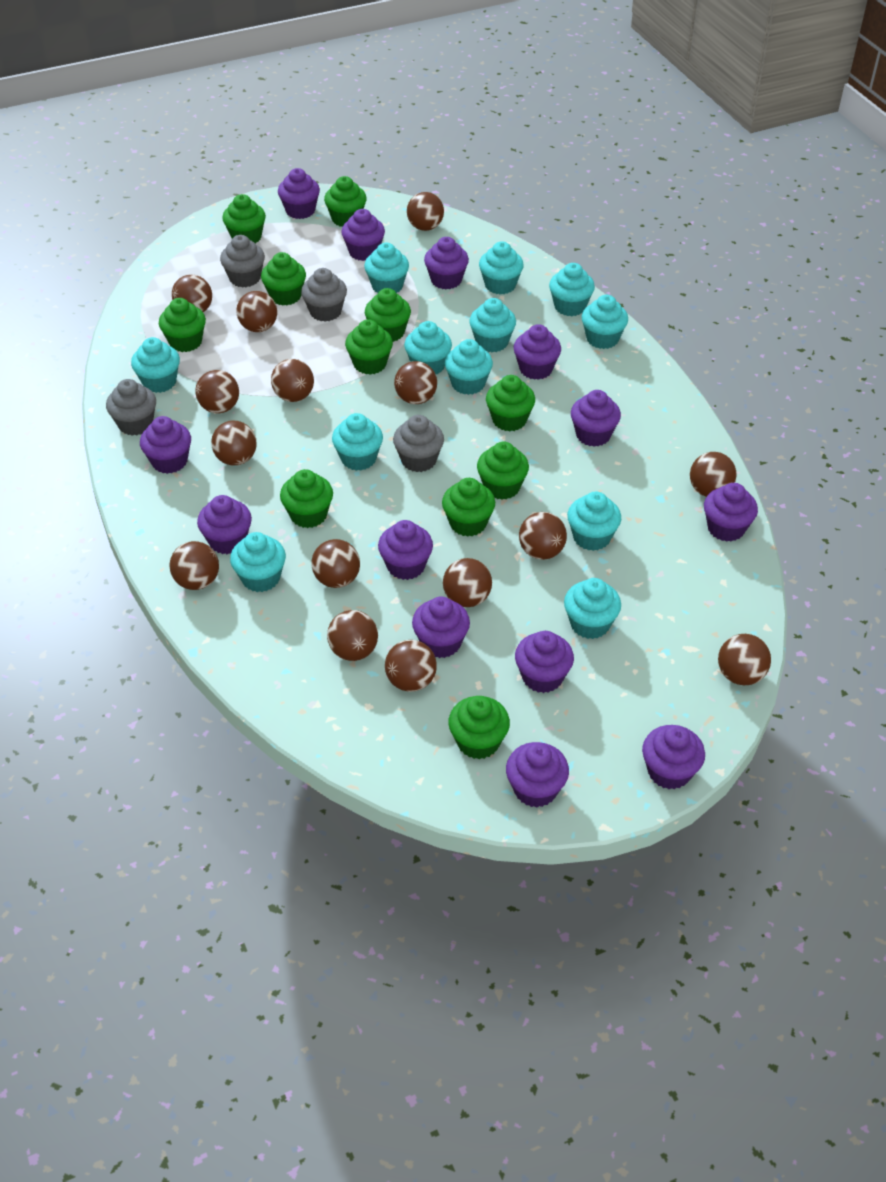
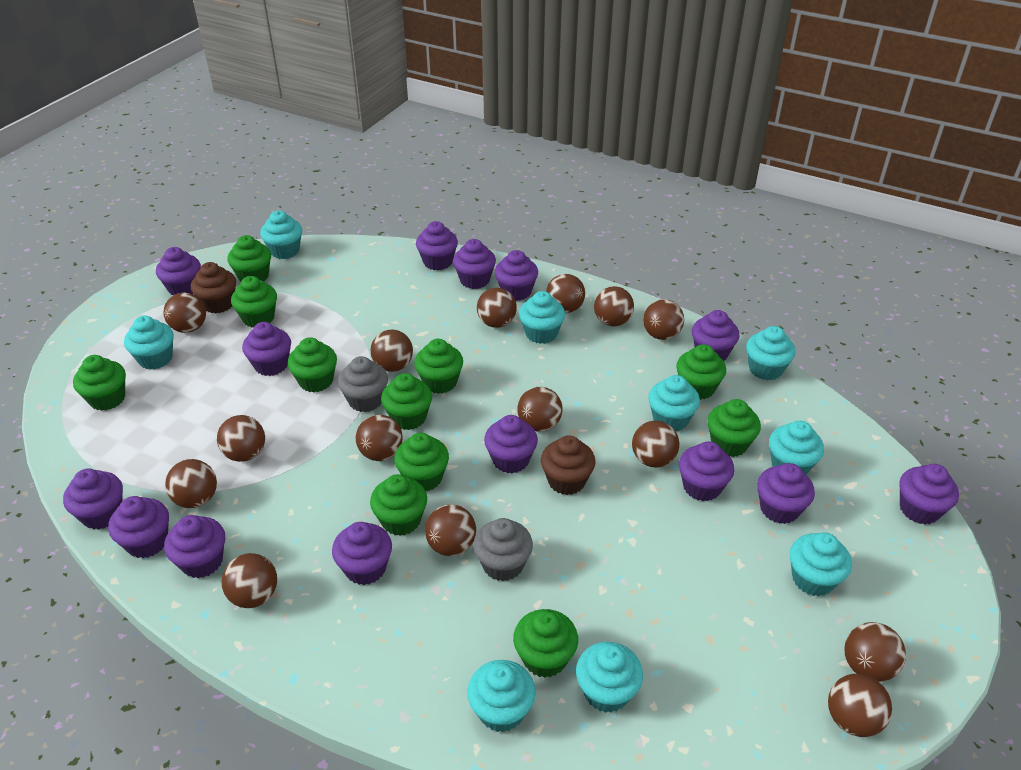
brown cupcake: none = 0 -> [191,262,236,313] [541,436,596,495] = 2
grey cupcake: [106,379,156,436] [220,235,265,288] [301,268,347,322] [393,415,444,472] = 4 -> [338,356,388,412] [473,518,533,581] = 2
purple cupcake: [140,416,191,474] [197,495,252,554] [278,168,320,219] [341,209,385,261] [378,520,433,580] [412,596,470,658] [424,237,469,289] [506,742,569,807] [514,324,561,380] [515,631,574,693] [571,390,621,447] [642,725,705,790] [704,483,758,542] = 13 -> [63,469,123,530] [108,496,169,558] [156,247,201,295] [164,515,225,578] [242,322,291,376] [332,522,392,585] [416,221,458,271] [453,239,496,289] [484,415,538,473] [495,250,538,301] [679,442,734,501] [692,310,740,361] [757,463,815,524] [899,464,959,524] = 14
turquoise cupcake: [131,337,180,393] [230,532,286,592] [332,413,383,471] [364,243,409,294] [404,321,452,375] [445,339,493,395] [469,298,516,353] [479,241,524,295] [549,263,595,316] [564,578,621,639] [567,492,621,551] [582,295,628,349] = 12 -> [124,316,174,370] [260,211,302,259] [467,660,536,732] [519,291,565,344] [576,642,643,713] [648,375,700,431] [746,326,796,380] [769,421,824,475] [790,532,852,596] = 9

